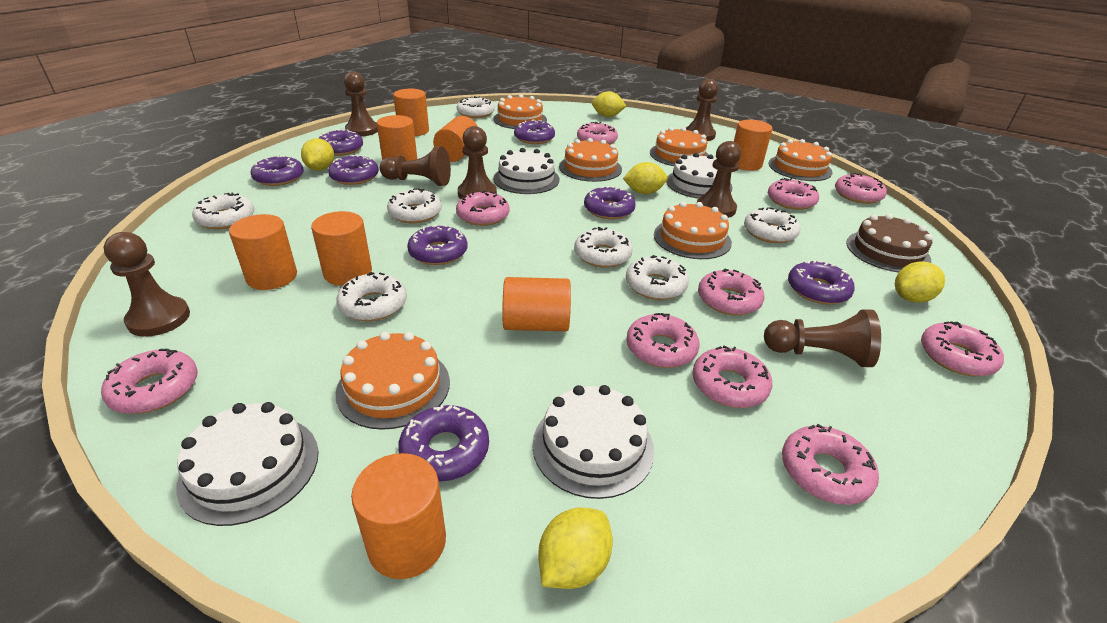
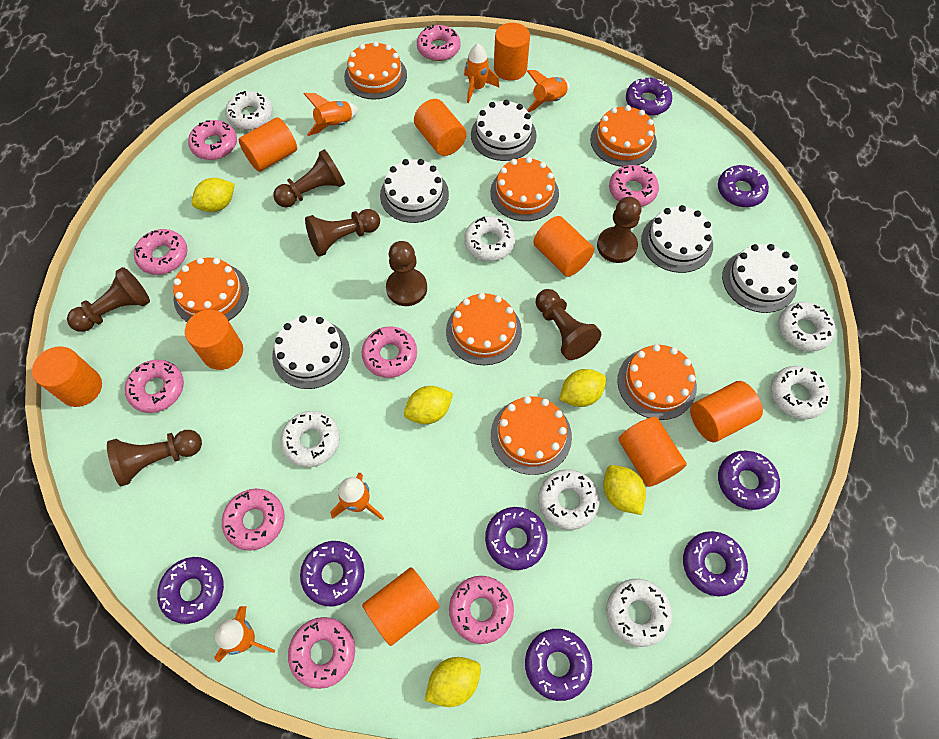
brown cake: [846,214,933,273] = 1 -> none = 0
orange cake: [336,332,450,430] [493,94,547,129] [559,138,622,182] [650,127,709,166] [654,202,732,259] [768,139,832,181] = 6 -> [173,257,249,322] [344,41,407,100] [446,293,522,365] [490,157,559,221] [491,396,572,475] [590,105,657,167] [618,344,697,420] = 7
orange cylinder: [229,214,297,290] [311,211,372,286] [351,453,446,579] [377,115,417,161] [393,89,429,136] [433,116,477,162] [502,277,571,331] [734,120,773,171] = 8 -> [32,346,102,407] [185,309,243,370] [239,117,297,172] [362,567,439,646] [414,99,467,156] [494,23,530,81] [533,216,594,277] [619,417,687,487] [690,381,763,442] = 9
orange rocket: none = 0 -> [214,606,275,662] [304,93,359,136] [330,473,384,520] [464,44,500,103] [527,70,570,112] = 5
pink donut: [101,349,198,414] [456,191,510,226] [577,122,618,145] [626,313,700,368] [693,345,772,408] [698,269,764,316] [768,178,819,210] [782,424,879,505] [835,173,887,204] [921,321,1004,376] = 10 -> [125,360,184,413] [134,229,188,275] [188,120,237,160] [222,489,285,551] [288,617,355,689] [361,326,417,378] [417,25,461,61] [449,576,514,644] [609,165,659,207] = 9
white cake: [176,402,319,526] [493,148,559,194] [532,385,654,499] [666,153,733,198] = 4 -> [272,316,350,389] [380,159,449,223] [471,100,537,161] [641,205,713,273] [722,244,798,313] = 5

